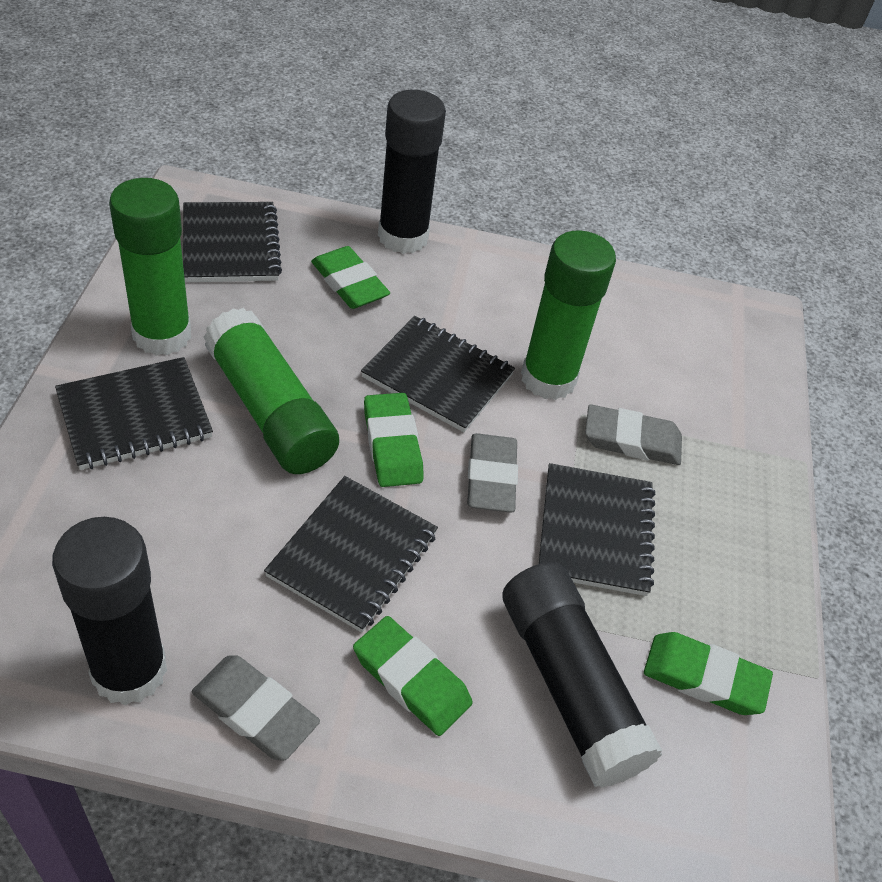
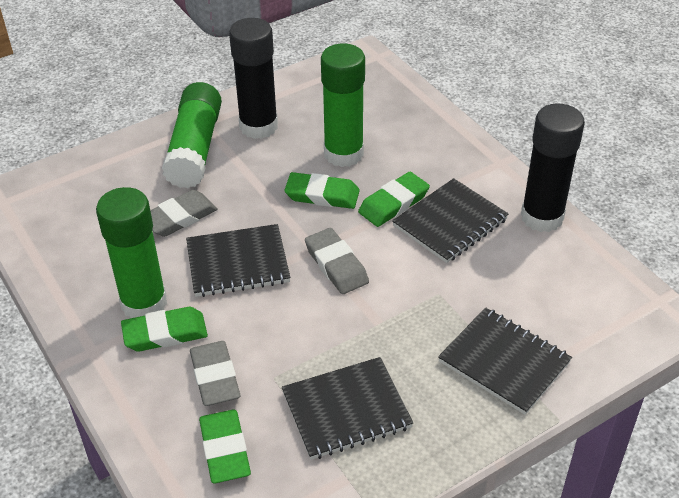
black glue stick: [52,517,167,705] [378,90,446,254] [502,562,662,788] = 3 -> [229,18,278,139] [521,103,585,232] = 2
black notebook: [55,357,213,470] [183,202,282,282] [264,476,438,633] [361,316,515,432] [539,463,655,596] = 5 -> [186,224,290,297] [282,357,413,460] [392,178,508,263] [438,307,572,415] = 4

